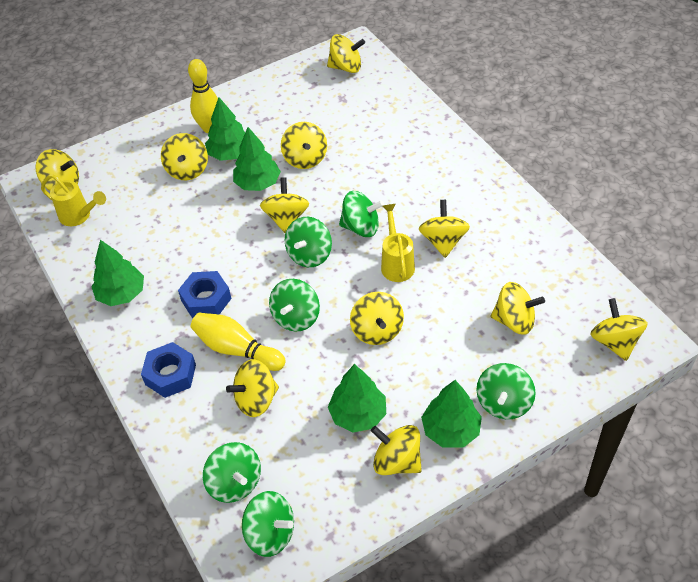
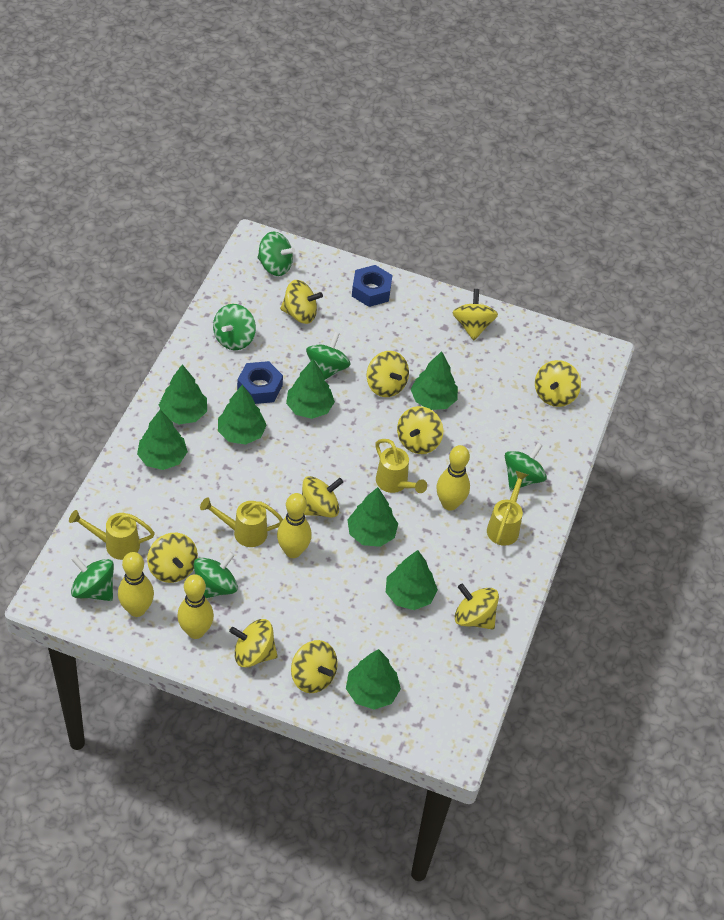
green tree: [92,240,144,306] [205,97,245,161] [233,127,281,191] [328,364,386,433] [421,380,482,447] = 5 -> [137,410,188,470] [159,364,207,424] [218,385,267,445] [286,359,335,419] [346,649,401,710] [347,487,398,547] [386,550,438,610] [411,351,458,410] = 8
yellow bowling pin: [188,59,218,133] [191,313,286,371] = 2 -> [118,552,154,617] [177,574,214,639] [277,493,312,558] [436,445,470,511] = 4
yellow spinning top: [35,149,79,191] [161,133,208,180] [226,359,279,417] [260,177,309,233] [281,122,327,169] [327,34,365,73] [350,292,404,345] [371,425,422,475] [419,200,470,258] [491,282,545,335] [591,298,648,361] = 11 -> [147,533,198,583] [229,619,278,668] [280,280,323,324] [291,640,338,693] [302,476,343,518] [366,351,409,397] [397,406,443,454] [453,289,498,341] [455,584,499,630] [535,360,581,407] = 10
yellow watering can: [41,174,106,226] [381,204,415,282] = 2 -> [69,510,155,560] [200,497,283,547] [375,439,427,493] [487,471,528,546] = 4

